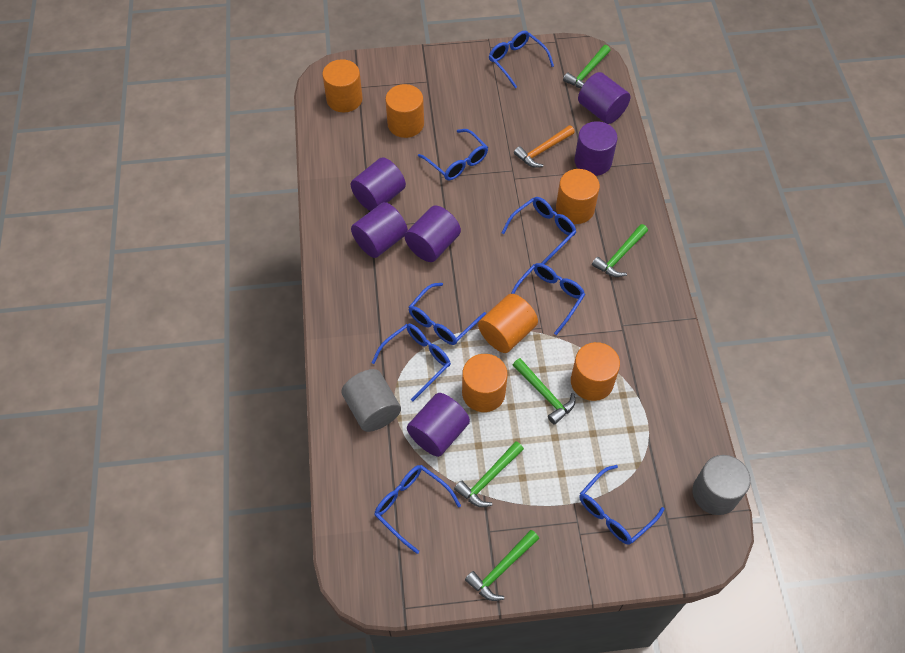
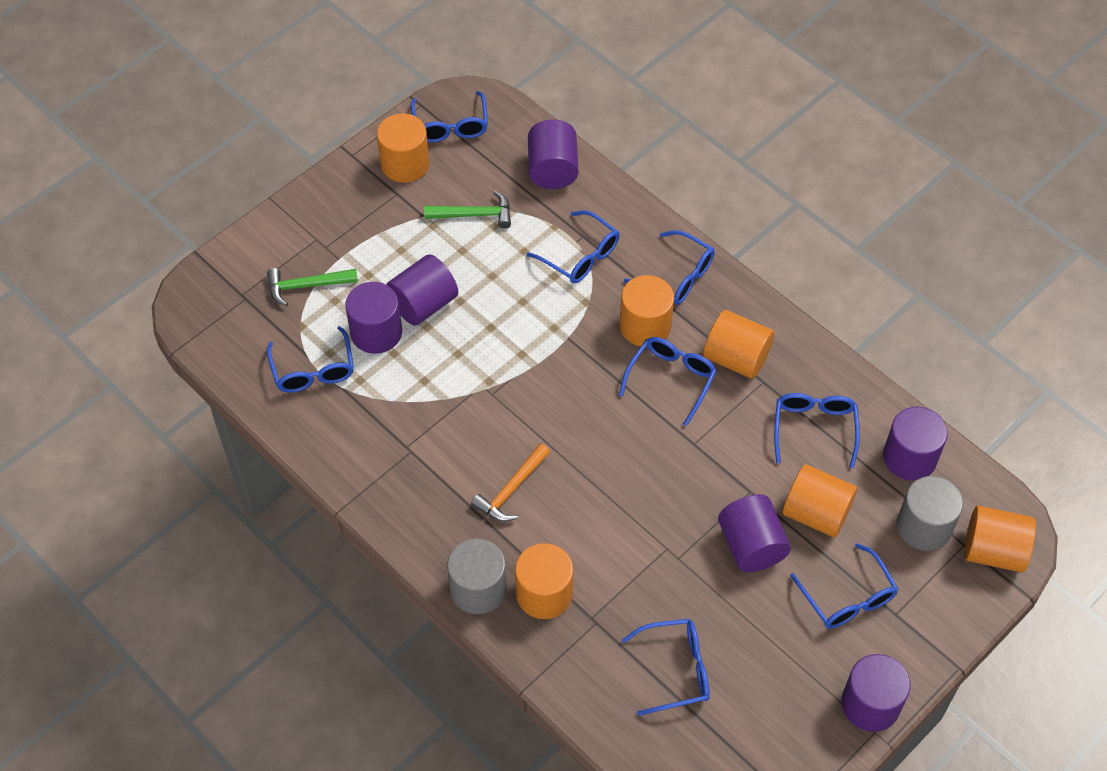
green hammer: [454,441,524,507] [465,530,539,601] [512,358,576,425] [563,45,610,88] [592,224,648,277] = 5 -> [267,268,358,306] [424,191,511,229] = 2

